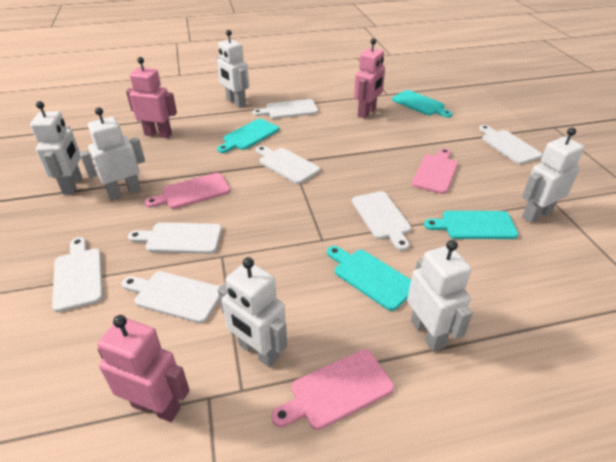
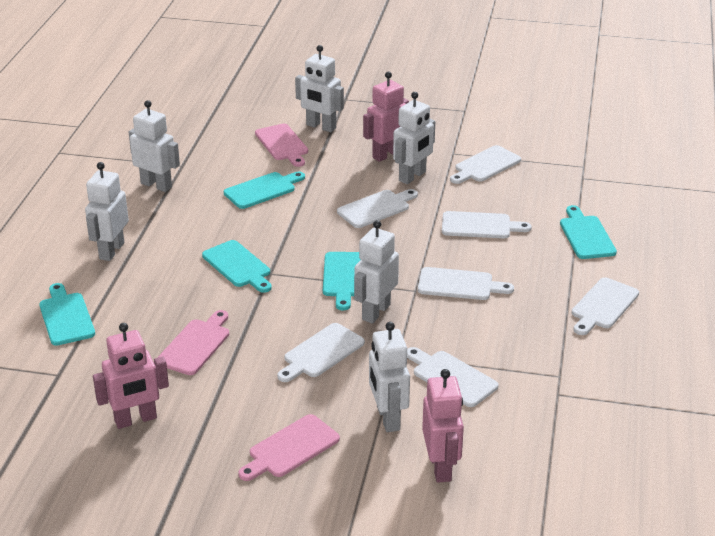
turquoise cutting board: [217,119,279,153] [327,246,411,311] [392,90,453,118] [424,211,518,239] = 4 -> [39,283,95,346] [202,240,272,293] [224,172,305,209] [323,252,361,310] [560,205,617,259] = 5

